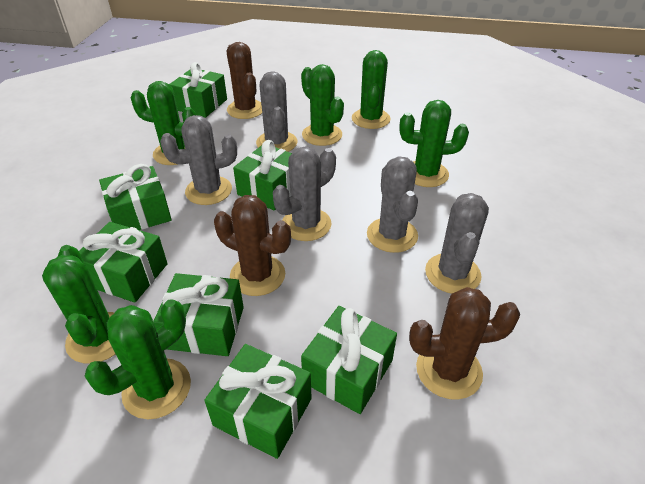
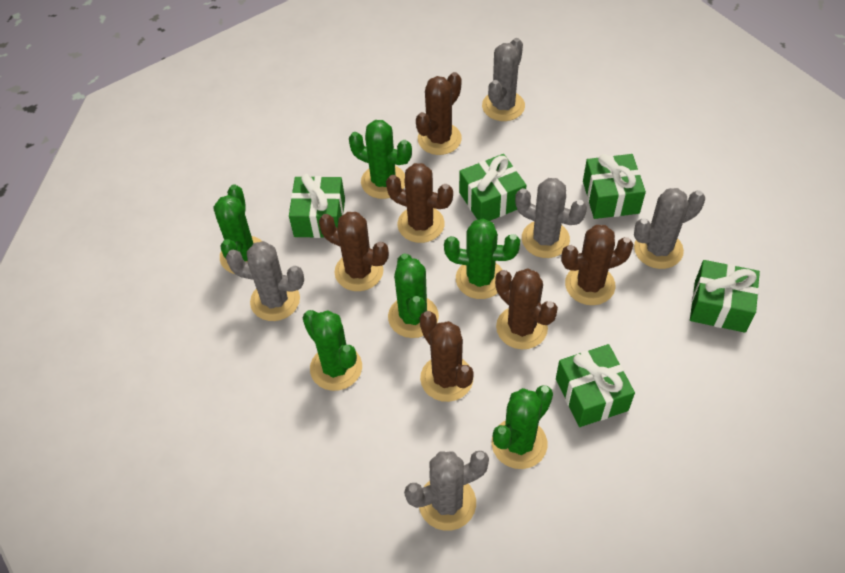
brown cactus: [214,195,291,296] [226,42,262,119] [409,287,520,400] = 3 -> [319,212,389,291] [386,163,453,243] [416,72,462,155] [419,311,474,402] [495,268,558,349] [561,225,633,305] = 6
green gift: [79,222,168,303] [99,164,172,230] [153,273,244,356] [169,62,227,118] [204,344,312,459] [233,140,292,211] [301,306,397,414] = 7 -> [289,174,345,238] [459,154,527,221] [556,344,635,427] [583,154,646,219] [690,260,760,333] = 5

